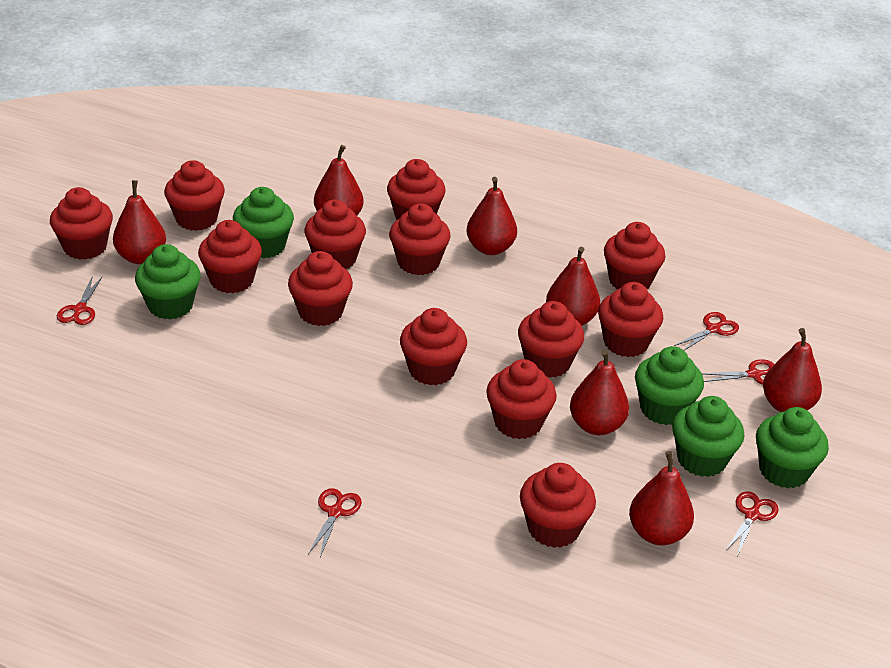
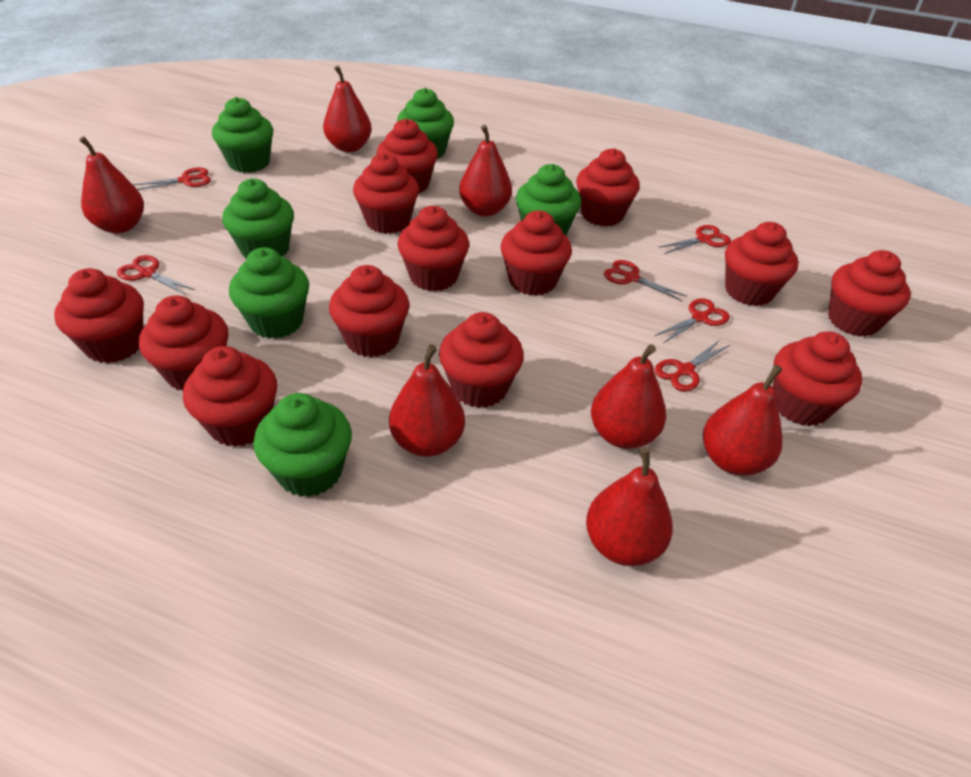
green cupcake: [135,244,201,319] [233,187,294,258] [635,346,704,425] [672,396,744,477] [756,407,829,488] = 5 -> [212,97,273,173] [222,179,294,259] [229,247,309,339] [254,393,352,497] [397,88,454,159] [516,164,581,236] = 6
red scissors: [57,276,102,325] [308,488,362,557] [674,312,739,351] [702,359,774,385] [726,491,779,556] = 5 -> [117,255,195,295] [133,167,211,190] [604,260,687,301] [655,298,730,343] [655,340,730,392] [658,225,731,254] = 6

